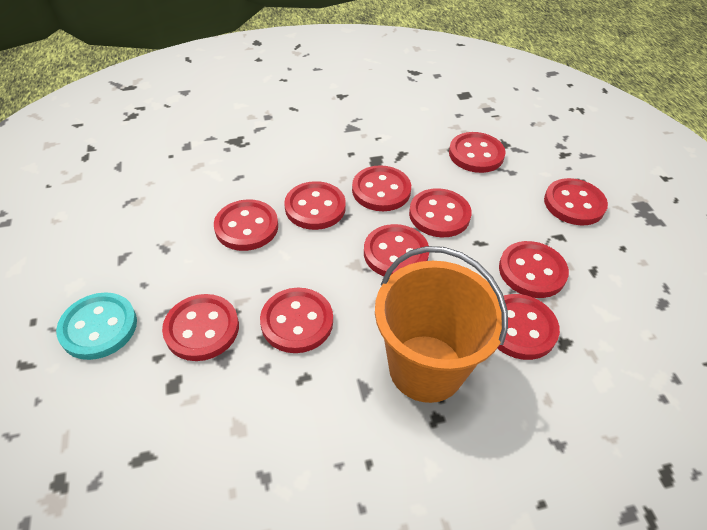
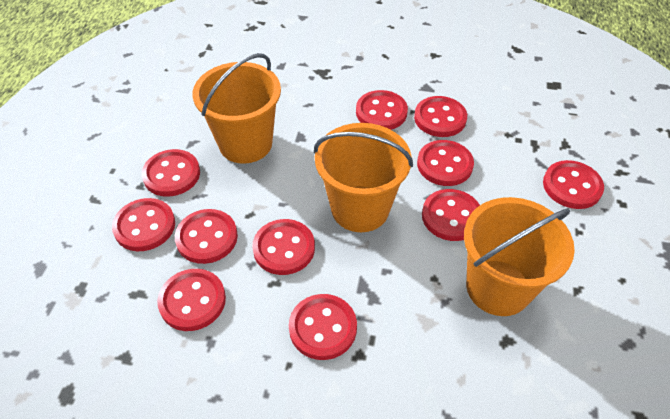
orange bucket: [375,246,508,403] = 1 -> [193,53,281,164] [314,123,413,232] [464,197,575,316] = 3
turquoise button: [56,292,137,360] = 1 -> none = 0

